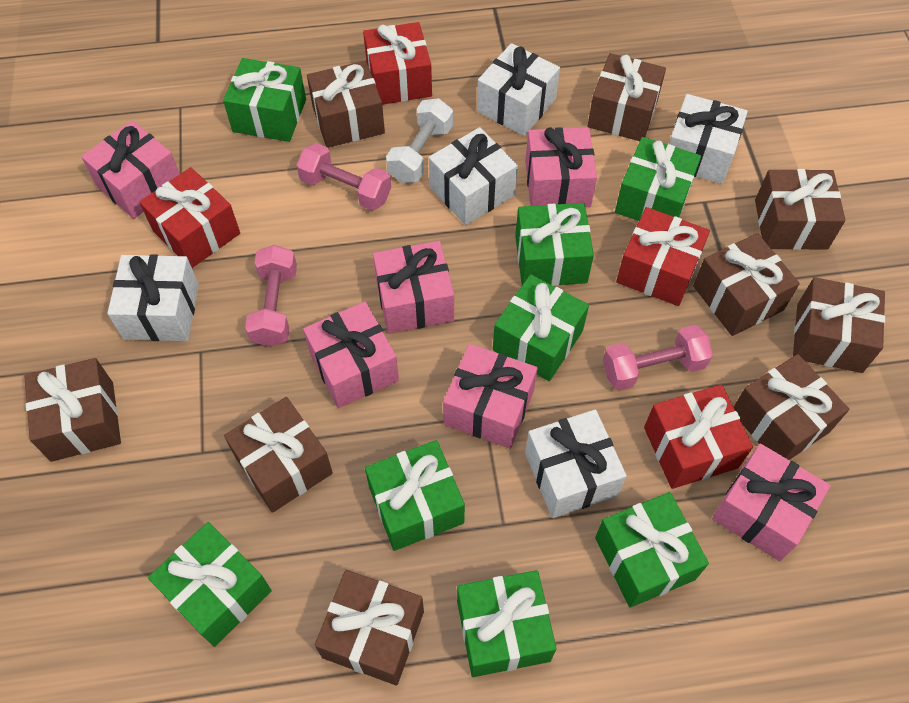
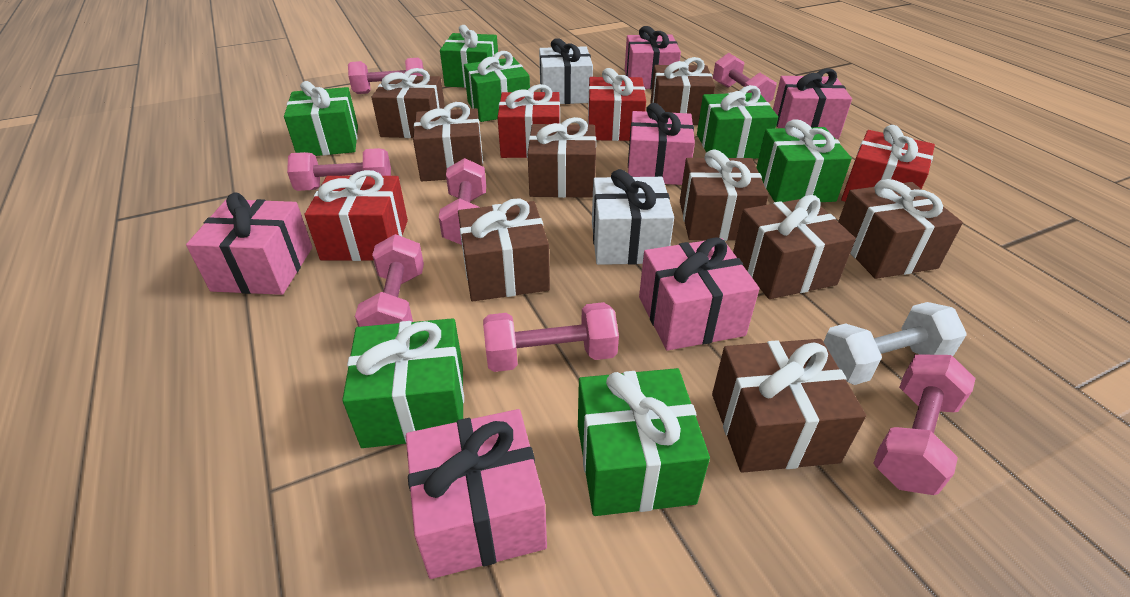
green gift: [148,522,272,647] [223,58,306,142] [365,440,465,551] [457,570,557,677] [493,274,589,381] [515,203,594,286] [595,492,709,608] [615,137,701,221] = 8 -> [284,81,358,156] [342,318,464,448] [440,25,498,88] [464,51,530,122] [578,368,710,516] [697,85,778,159] [756,119,852,202] = 7
pink dumbbell: [245,245,297,347] [296,143,391,211] [603,325,713,391] = 3 -> [287,148,391,191] [348,58,423,94] [355,234,424,327] [439,158,486,245] [483,302,619,372] [713,53,777,102] [873,355,976,495] = 7
white gift: [107,254,199,341] [429,127,518,225] [477,43,560,136] [525,409,627,518] [669,94,748,184] = 5 -> [539,38,593,104] [592,169,674,265] = 2

